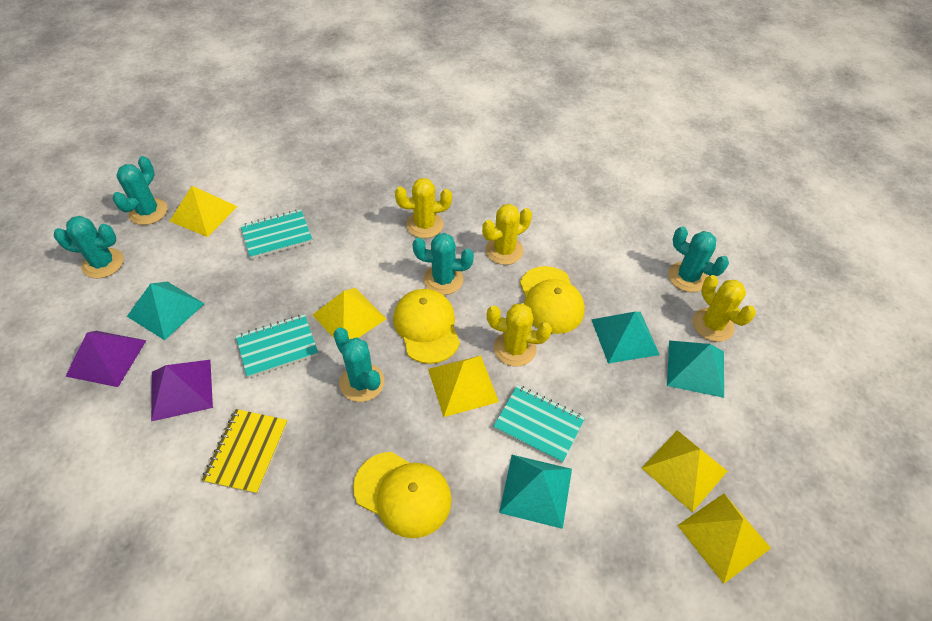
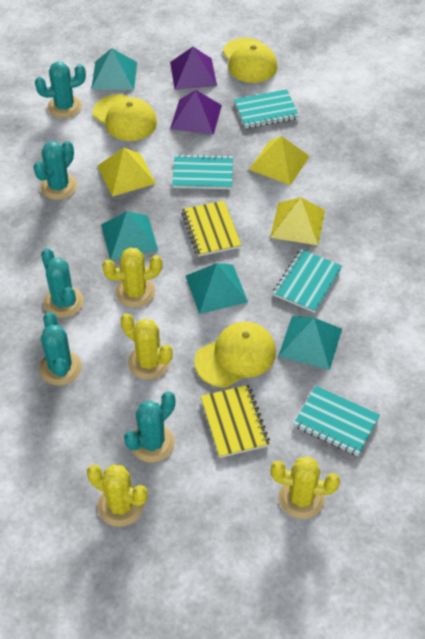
turquoise notebook: [236,314,318,378] [240,209,313,259] [493,385,585,463] = 3 -> [172,154,233,189] [234,89,299,128] [273,249,342,313] [293,386,380,456] = 4
yellow notebook: [202,409,288,494] = 1 -> [182,201,241,257] [201,385,270,458] = 2
yellow pyramid: [169,186,238,237] [313,288,386,339] [428,355,499,417] [642,430,727,513] [677,494,771,584] = 5 -> [97,148,156,197] [249,136,310,185] [270,197,325,245] = 3

